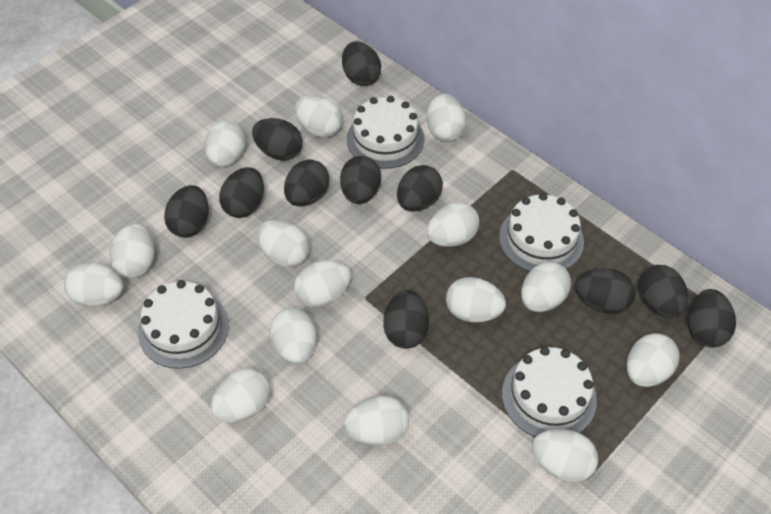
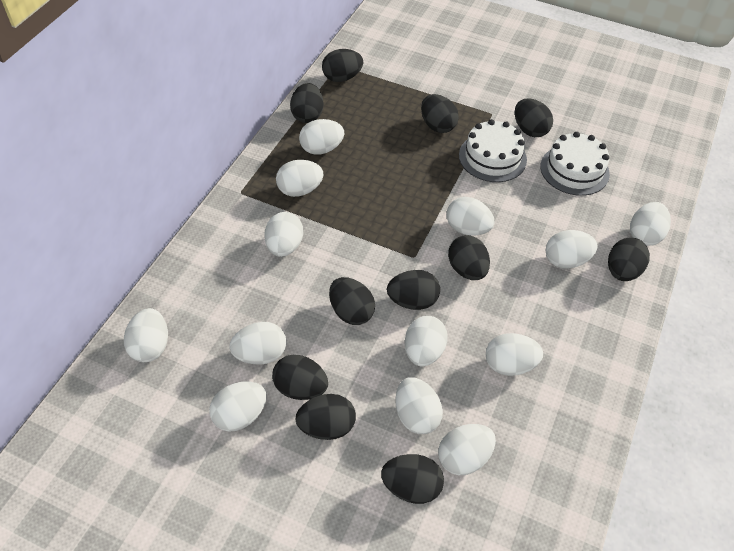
white cake: [138,280,229,369] [347,96,424,169] [499,193,584,272] [502,347,597,437] = 4 -> [459,119,527,182] [540,132,610,196] = 2
white egg: [64,262,124,307] [109,223,155,278] [204,121,246,167] [211,368,270,423] [257,220,310,268] [270,308,317,364] [294,95,343,137] [294,260,351,307] [344,396,409,446] [427,93,466,142] [427,202,479,247] [446,277,506,322] [521,262,571,312] [532,429,598,482] [627,333,679,387] = 15 -> [124,308,168,362] [209,381,267,432] [229,322,286,364] [264,212,303,257] [276,160,324,197] [299,119,344,155] [395,377,443,434] [405,316,448,367] [438,424,496,475] [447,197,495,235] [486,333,543,376] [546,230,598,269] [630,202,671,246] = 13

